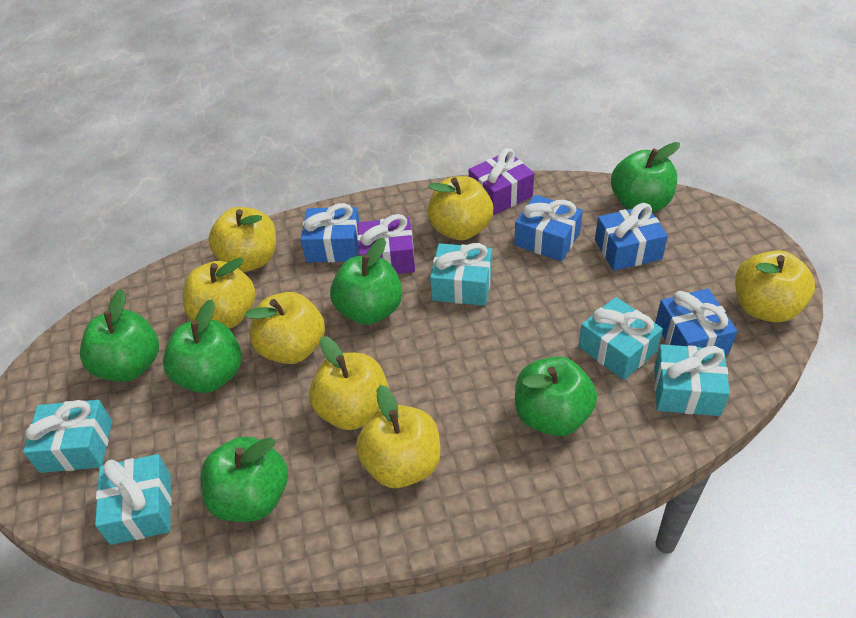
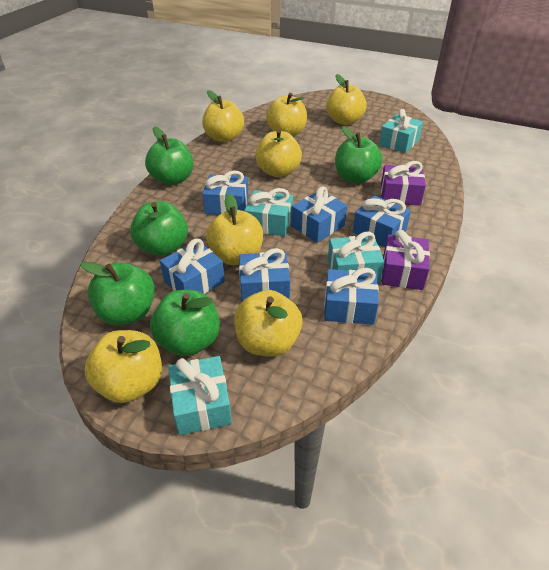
blue gift: [301,203,360,262] [514,195,583,261] [595,203,668,271] [655,289,737,355] = 4 -> [160,239,225,294] [202,170,248,215] [239,248,290,301] [291,186,347,243] [324,268,379,325] [353,195,411,247] = 6
green apple: [80,289,159,382] [163,299,242,393] [200,436,288,522] [330,238,402,325] [515,357,597,436] [611,142,680,212] = 6 -> [80,262,155,325] [130,201,188,256] [145,126,194,185] [150,290,220,356] [335,126,382,184] = 5
turquoise gift: [23,400,112,473] [95,454,171,545] [430,243,492,306] [578,297,663,380] [654,344,730,416] = 5 -> [168,356,232,435] [245,188,293,236] [328,232,385,283] [379,109,423,153] = 4

